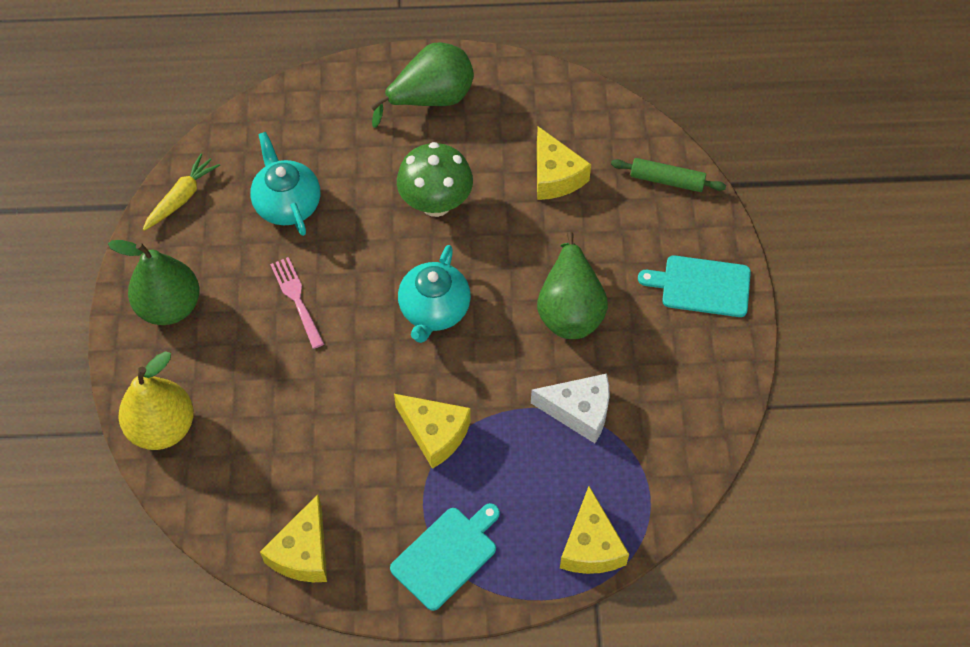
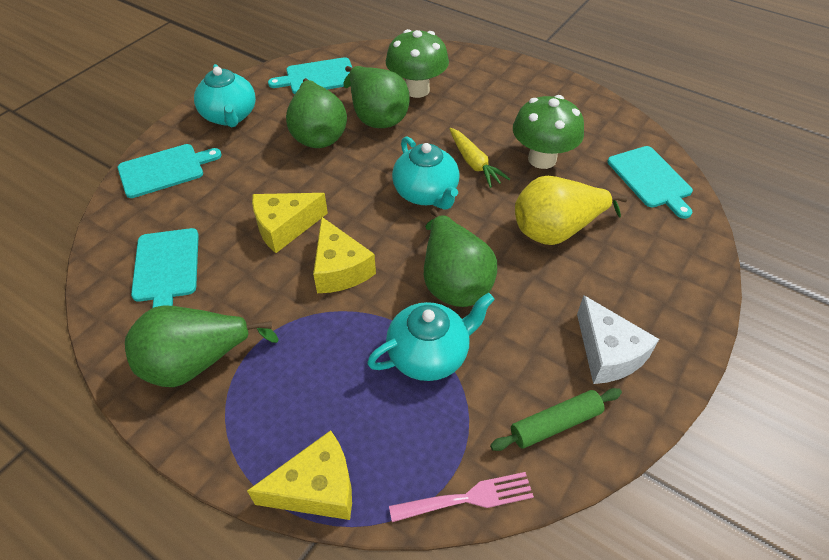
green mushroom: [397,142,473,217] = 1 -> [386,29,449,98] [513,95,584,169] = 2
green pear: [108,240,199,325] [370,43,474,128] [537,232,608,339] = 3 -> [125,305,279,387] [286,78,347,148] [343,66,410,128] [424,208,497,307] = 4
turquoise cutting board: [390,503,500,611] [638,255,751,317] = 2 -> [118,144,222,198] [131,228,199,308] [268,57,352,94] [607,146,693,219] = 4
turquoise teapot: [250,132,320,236] [398,245,471,343] = 2 -> [194,64,256,127] [367,293,495,381] [392,136,460,210] = 3
yellow cheese: [260,494,327,582] [394,394,471,469] [537,126,591,200] [560,486,629,574] = 4 -> [247,430,352,520] [252,193,328,253] [313,217,376,293] = 3

